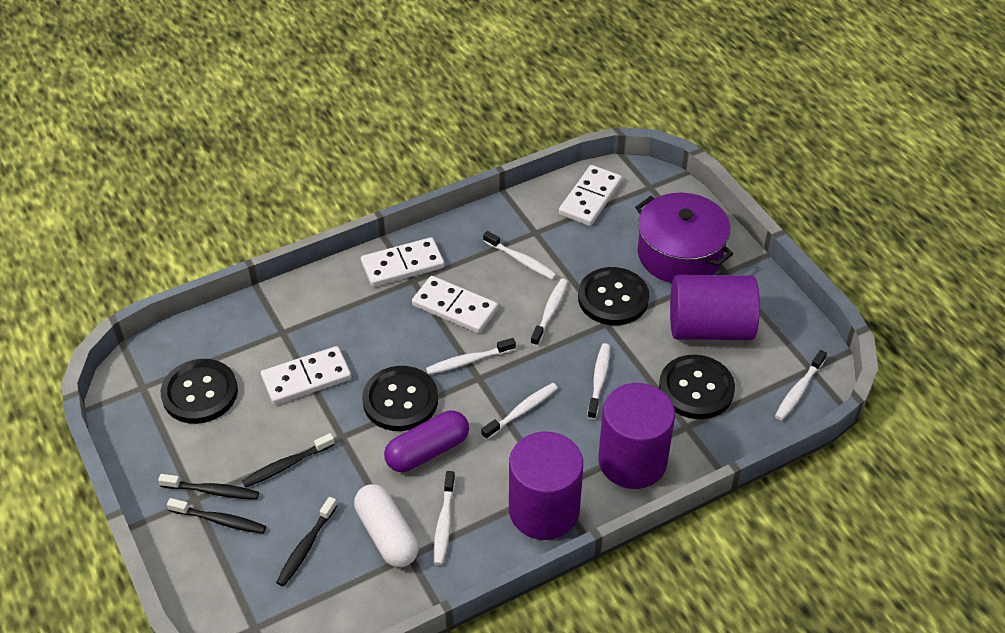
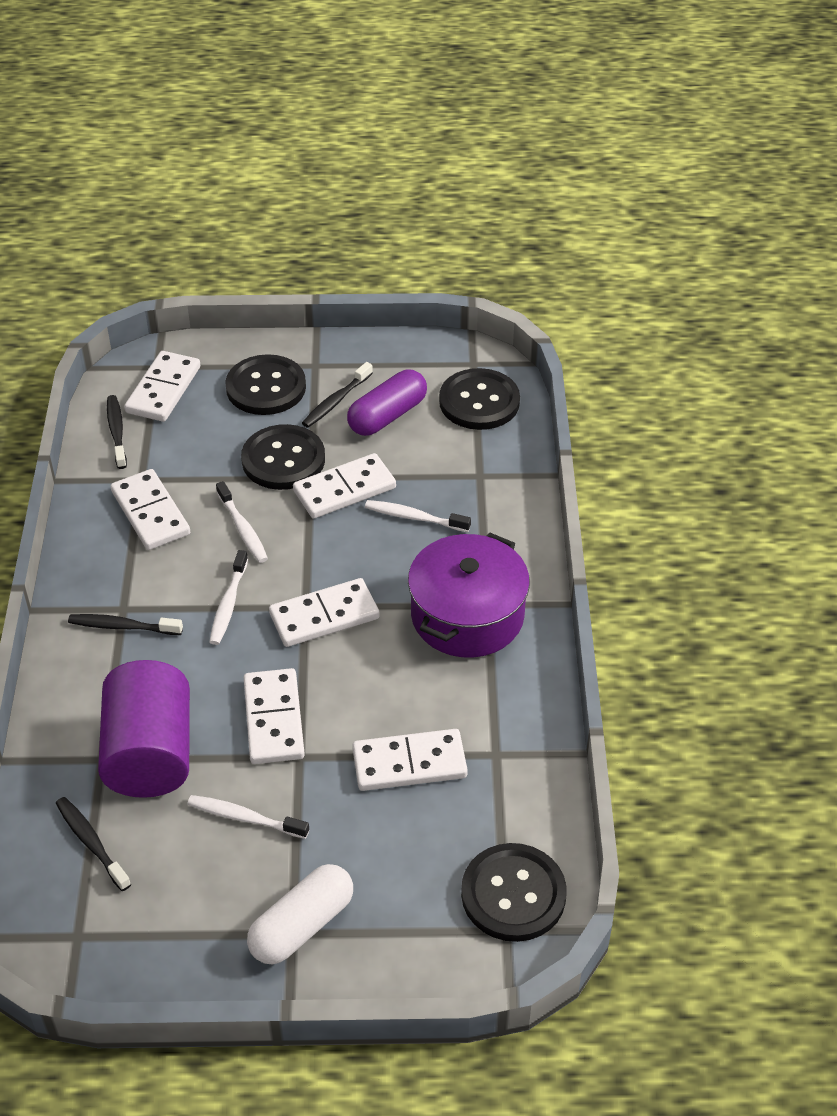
purple cylinder: [509,432,583,540] [598,383,675,489] [670,275,760,340] = 3 -> [98,660,190,798] = 1
white domino: [261,346,352,405] [361,237,444,287] [412,276,498,334] [559,165,622,226] = 4 -> [111,469,190,550] [124,351,200,422] [244,668,305,764] [269,578,380,647] [293,453,396,519] [352,729,468,791] = 6
white toothbrush: [426,338,516,375] [434,471,455,565] [481,383,558,440] [483,231,557,280] [530,279,568,346] [587,343,610,420] [775,350,827,421] = 7 -> [187,795,309,839] [209,550,248,645] [216,481,268,563] [365,500,471,532] = 4

